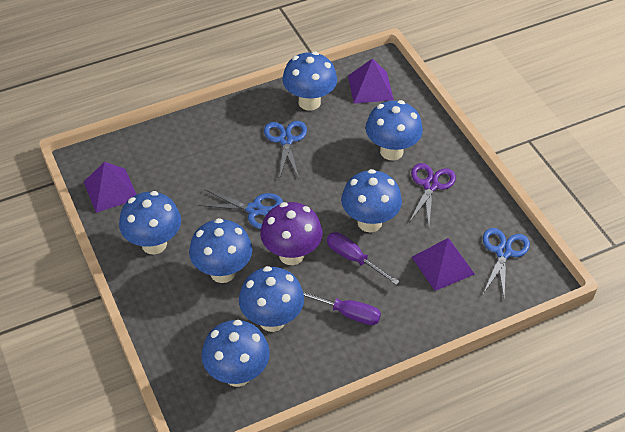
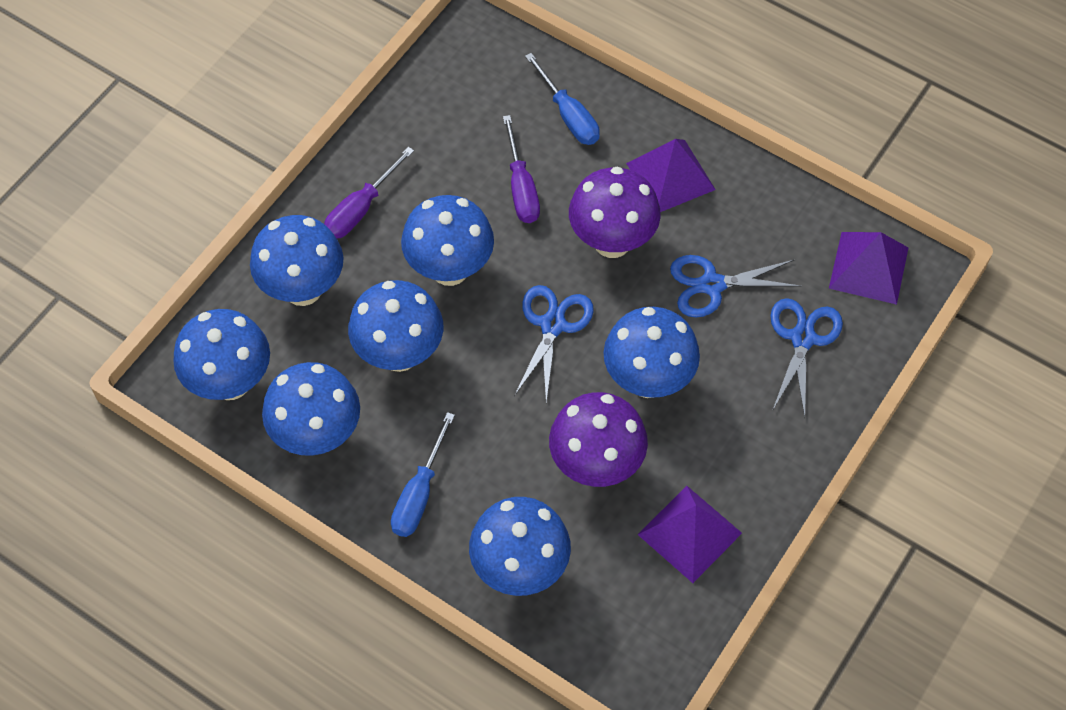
blue screwdriver: none = 0 -> [391,412,455,537] [525,53,600,145] = 2
purple mushroom: [260,202,322,265] = 1 -> [549,392,648,487] [569,167,661,258] = 2
purple scissors: [409,163,456,225] = 1 -> none = 0

